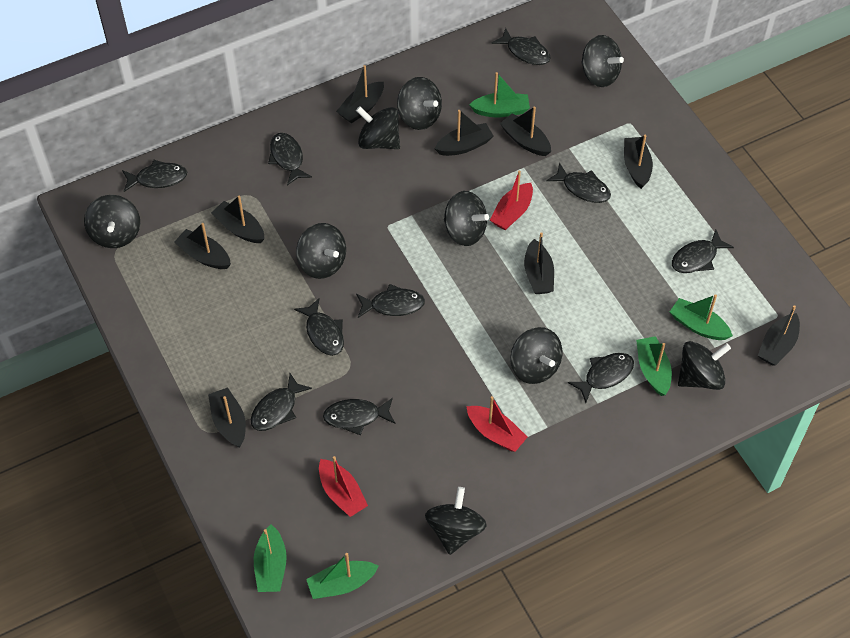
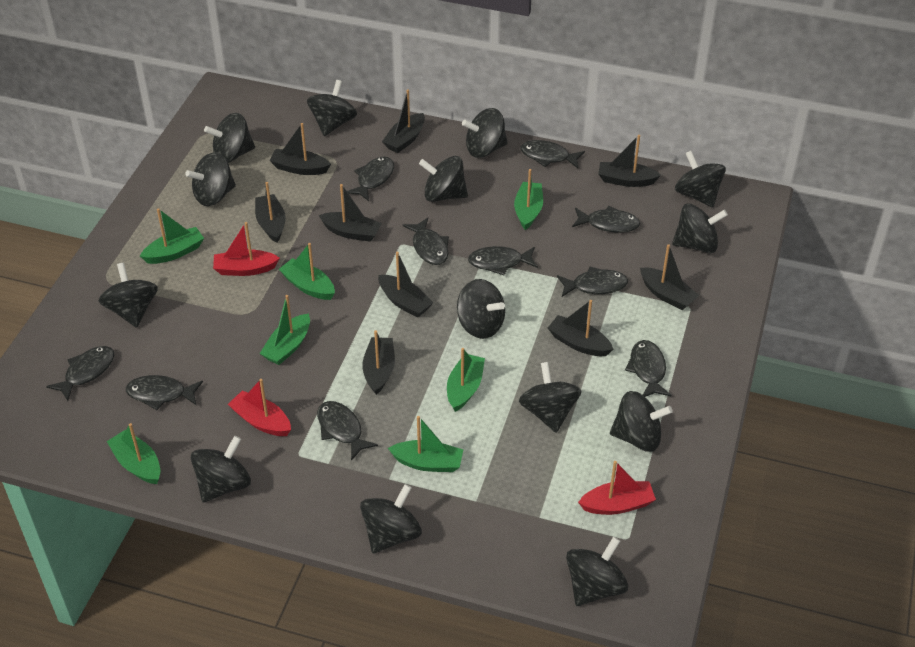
black spinning top: [84,195,140,248] [296,223,346,279] [356,106,400,149] [397,77,442,130] [425,487,487,555] [444,191,489,246] [510,327,562,384] [581,35,624,87] [678,341,731,390] = 9 -> [99,263,158,328] [185,152,236,206] [191,436,251,502] [204,113,255,163] [307,80,357,136] [360,484,422,554] [419,156,468,202] [457,279,505,339] [462,108,508,158] [519,362,581,433] [566,537,628,606] [610,391,673,452] [672,203,728,253] [675,151,726,208] = 14
green boat: [254,524,287,592] [306,553,379,599] [469,72,530,117] [636,336,672,396] [670,294,733,340] = 5 -> [106,423,160,484] [140,208,204,264] [260,295,310,365] [279,243,335,300] [388,416,463,472] [447,348,485,412] [514,169,543,230] = 7

